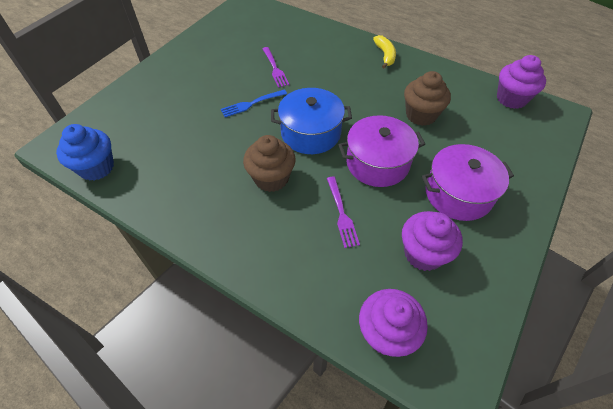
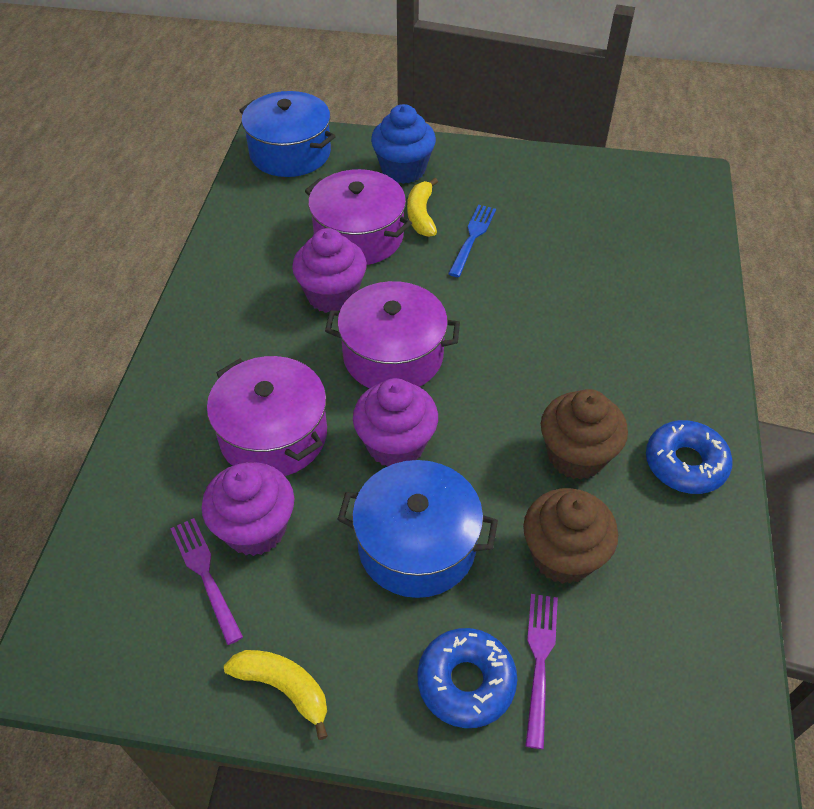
blue donut: none = 0 -> [417,628,517,728] [646,420,733,494] = 2
blue pot: [271,88,352,154] = 1 -> [239,91,336,177] [337,460,498,598] = 2
purple pot: [338,115,425,187] [422,144,514,221] = 2 -> [207,356,327,476] [305,169,412,265] [325,281,460,388] = 3
yellow banana: [373,35,396,68] = 1 -> [224,650,328,740] [407,178,438,237] = 2

